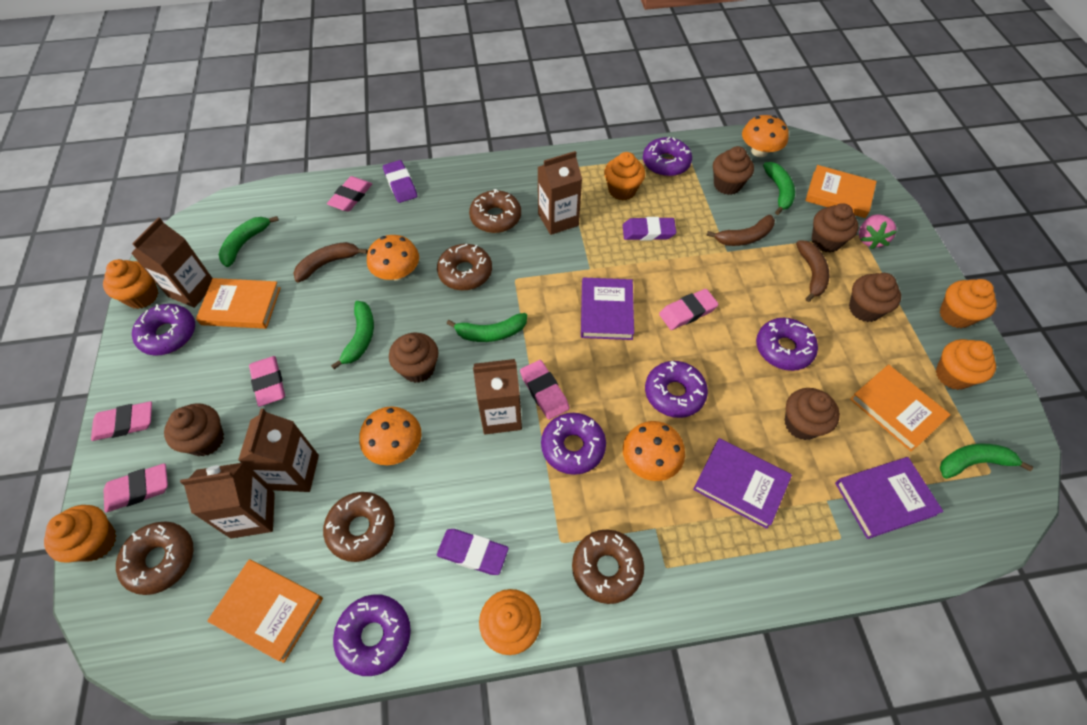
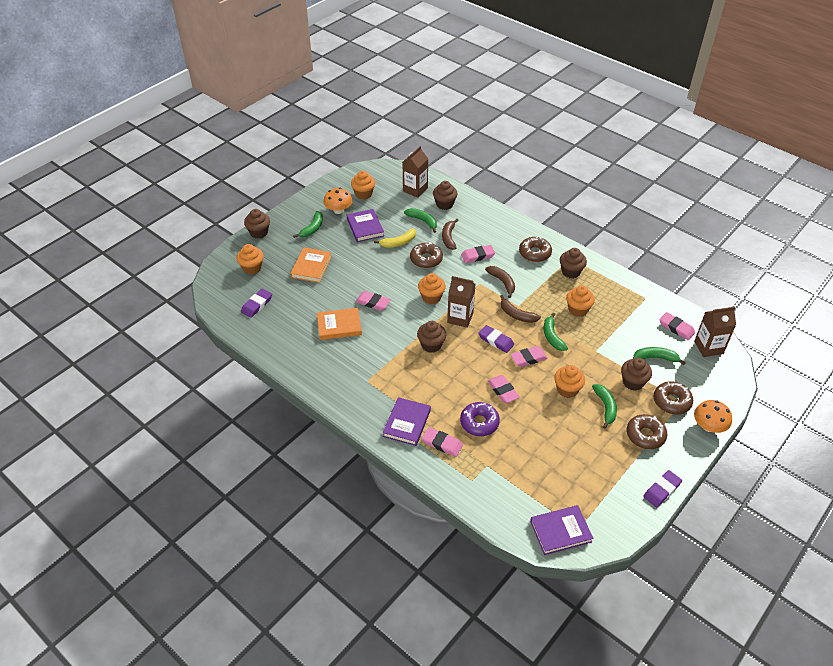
brown carton: [131,217,212,308] [180,463,275,539] [238,408,319,492] [473,359,522,434] [538,151,582,235] = 5 -> [403,146,428,198] [447,276,475,328] [694,307,736,357] = 3
brown cupcake: [164,403,224,456] [389,333,439,383] [713,146,754,195] [785,388,840,440] [812,203,859,252] [849,273,901,322] = 6 -> [244,209,270,239] [417,321,446,353] [433,181,458,210] [560,248,587,279] [621,358,652,391] = 5
brown donut: [116,521,194,595] [323,492,395,562] [437,244,492,290] [469,189,521,233] [572,529,644,604] = 5 -> [410,242,443,268] [519,237,552,262] [627,414,667,449] [654,382,693,414] = 4
orange book: [196,278,281,329] [207,560,323,663] [805,165,877,218] [850,364,951,451] = 4 -> [290,247,332,283] [317,308,362,340] = 2
orange cupcake: [44,505,116,563] [103,259,158,309] [479,589,541,655] [604,152,645,201] [936,339,996,390] [940,279,997,328] = 6 -> [237,244,264,275] [351,171,375,200] [418,273,446,304] [554,365,585,398] [566,285,595,317] = 5
orange mushroom: [359,406,421,465] [367,235,419,281] [623,421,685,481] [742,115,789,157] = 4 -> [323,188,353,214] [694,400,732,433] = 2
pink strawberry: [859,214,897,249] = 1 -> none = 0
purple donut: [132,304,195,356] [333,594,411,676] [541,413,606,475] [643,137,692,176] [645,361,708,418] [756,318,818,371] = 6 -> [460,402,500,436] = 1
yellow banana: none = 0 -> [374,229,416,248] = 1

